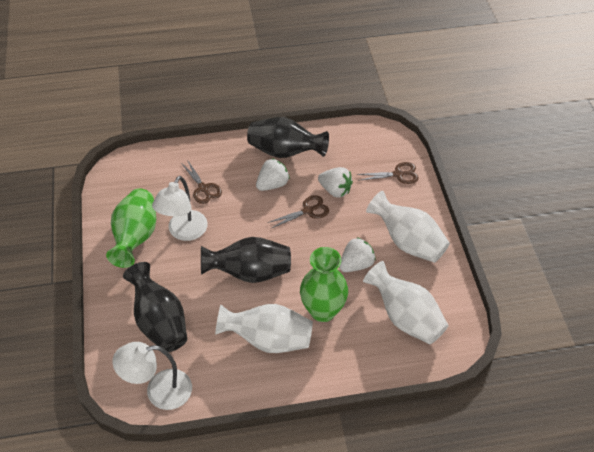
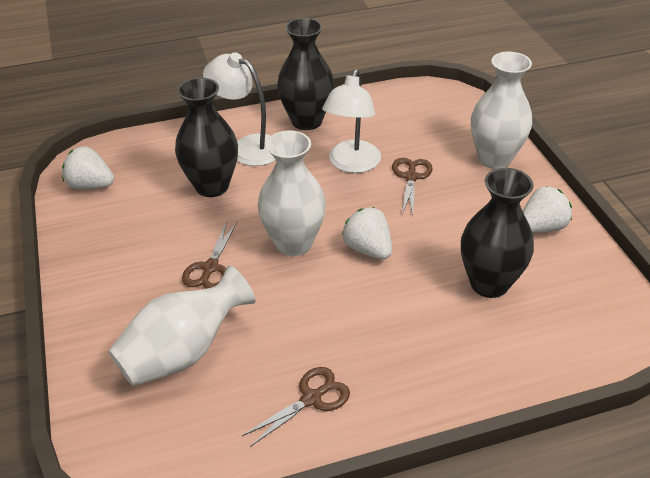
green vase: [106,188,156,268] [300,247,348,322] = 2 -> none = 0

